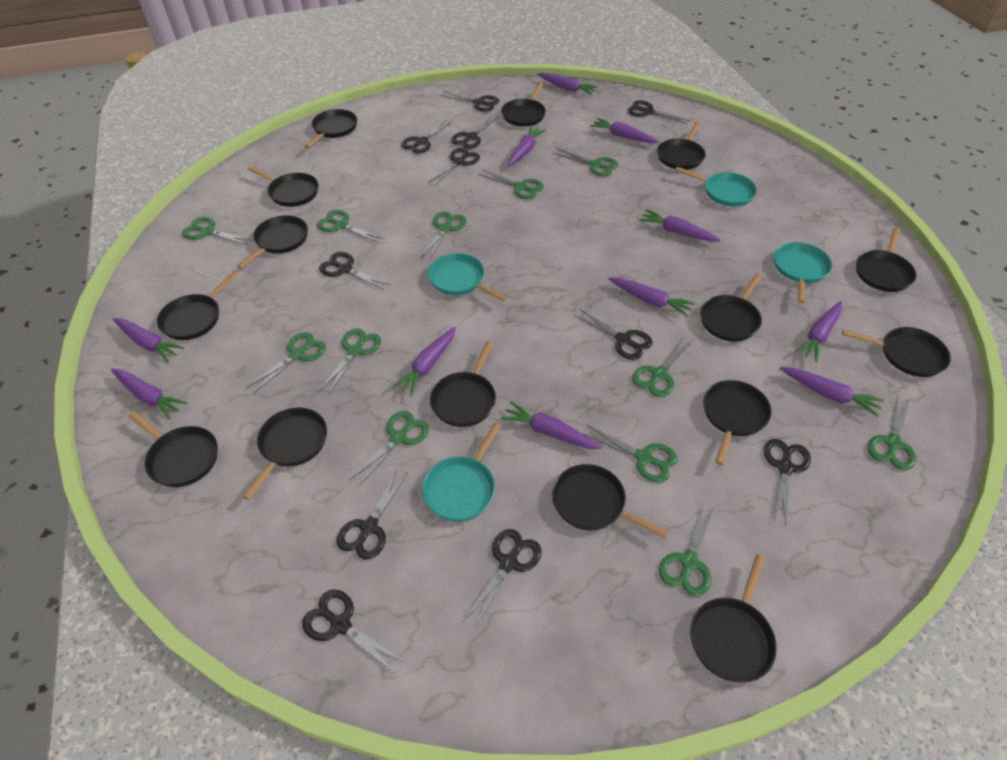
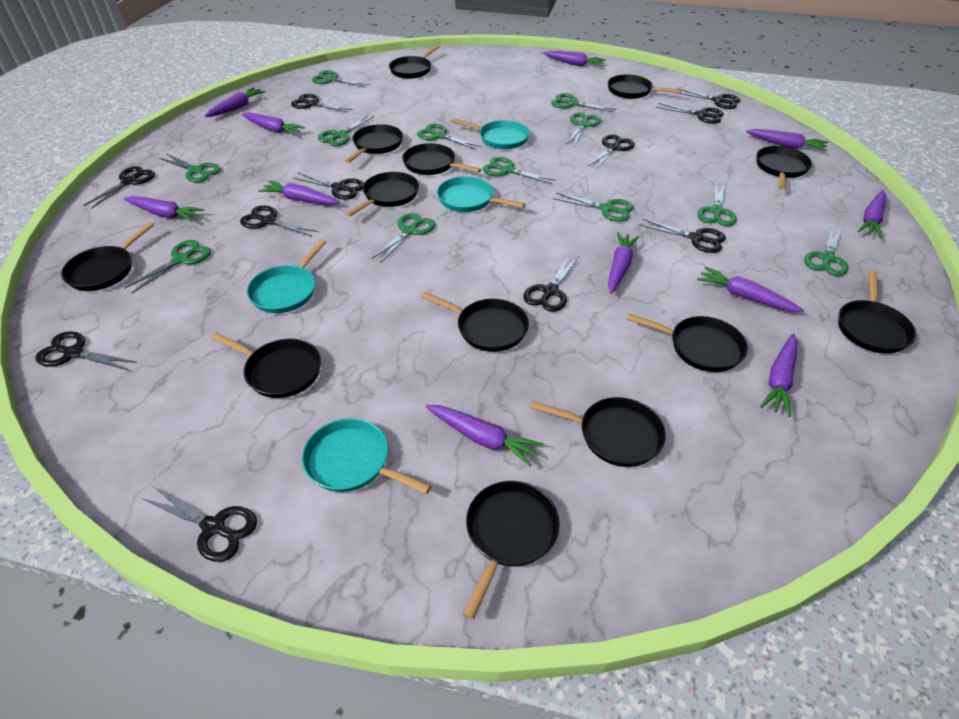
black pan: [129,411,218,487] [157,271,239,340] [237,215,308,269] [242,407,327,500] [248,166,319,207] [305,109,357,148] [430,341,496,427] [501,82,546,127] [552,464,669,538] [657,121,706,170] [690,555,777,683] [700,273,762,341] [703,380,772,465] [842,327,951,377] [856,228,916,292] = 15 -> [61,222,154,291] [211,333,321,398] [345,124,403,163] [345,172,419,217] [389,45,439,79] [402,143,481,175] [421,292,529,352] [463,481,560,620] [530,397,666,467] [608,74,682,99] [627,314,748,372] [756,146,812,189] [838,270,916,354] = 13

